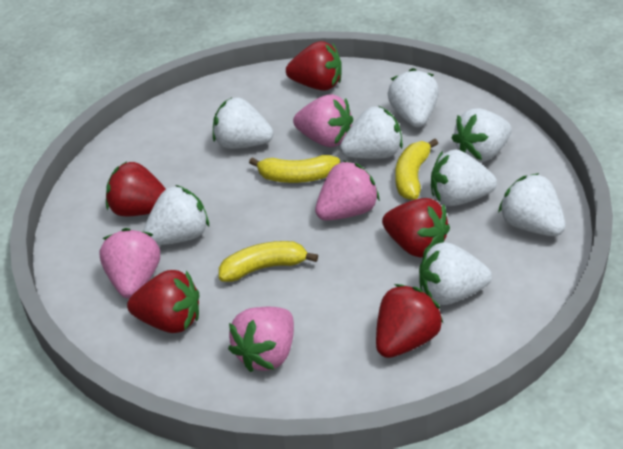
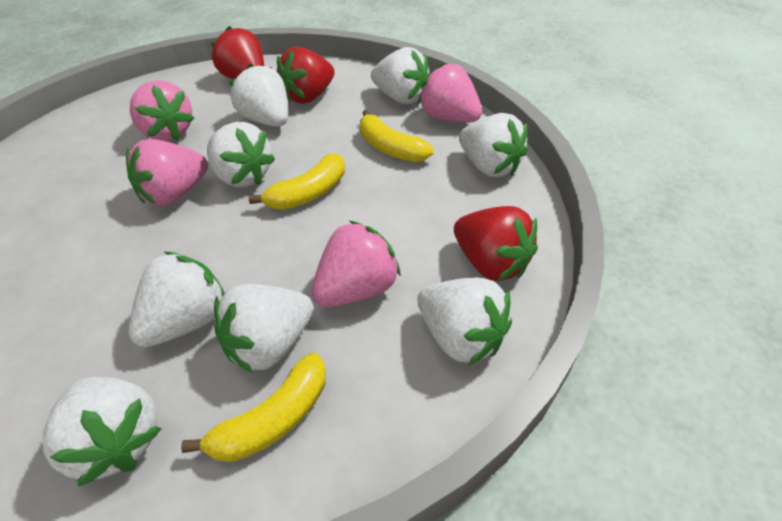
red strawberry: [106,161,166,217] [127,270,199,333] [286,41,342,91] [376,284,443,358] [382,198,450,258] = 5 -> [210,26,264,79] [277,47,334,104] [454,206,538,281] = 3

